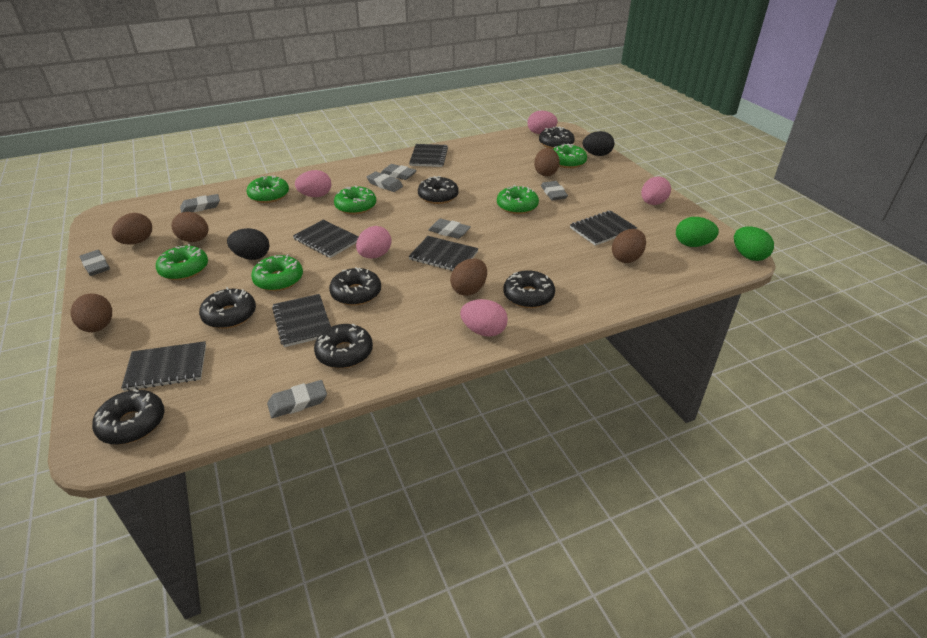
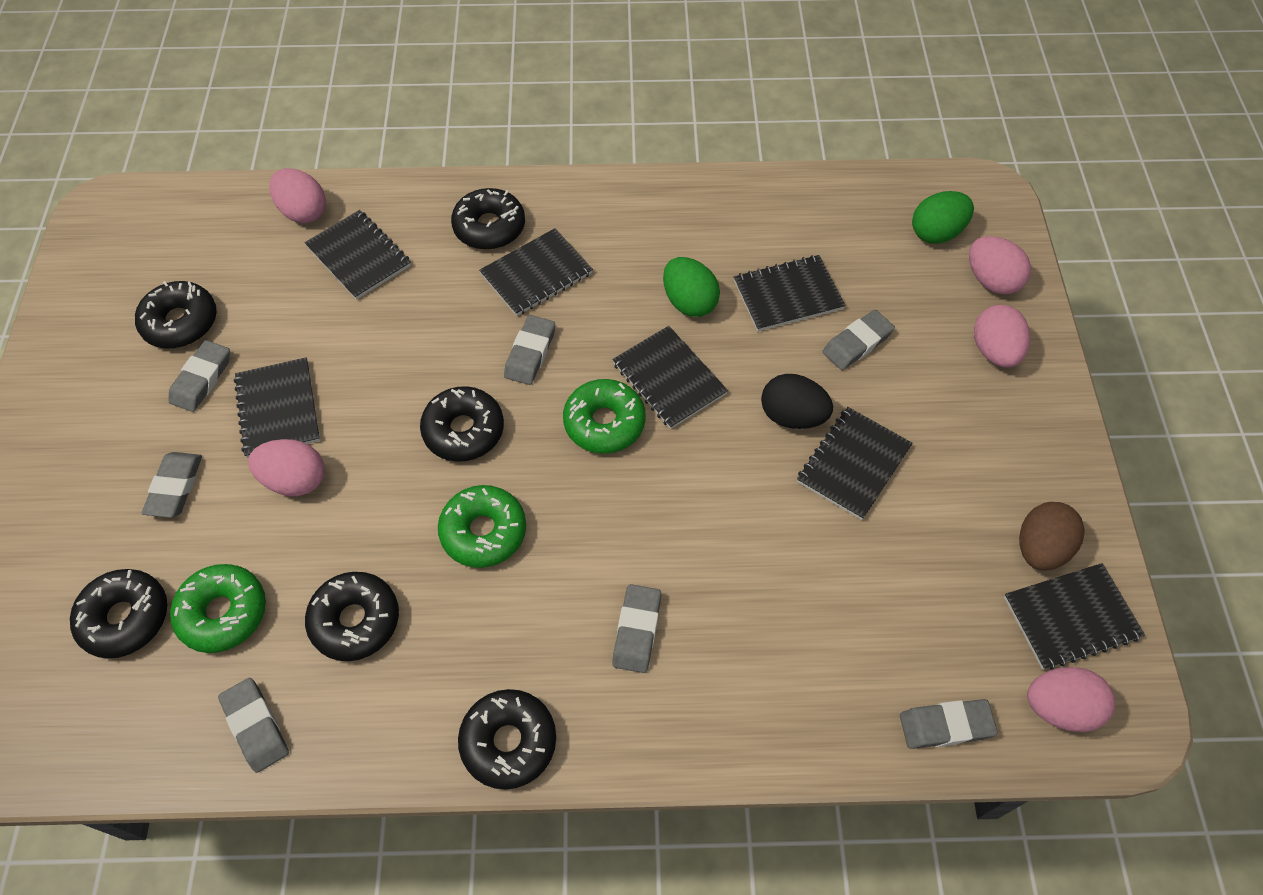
black donut: [92,389,165,445] [199,287,256,329] [314,323,373,368] [329,267,381,305] [418,176,459,204] [503,270,555,308] [539,126,575,149] = 7 -> [70,569,167,659] [135,281,217,349] [305,572,399,661] [420,386,504,462] [451,188,525,250] [458,689,556,790] = 6
black egg: [227,228,269,260] [583,131,614,156] = 2 -> [761,374,833,429] = 1
black notebook: [121,341,206,391] [272,294,331,347] [293,220,359,258] [409,144,448,167] [409,236,478,271] [570,211,637,246] = 6 -> [234,357,320,458] [305,210,411,300] [479,228,593,316] [612,326,728,429] [734,255,846,331] [797,407,913,520] [1004,563,1145,670] = 7
brown egg: [71,293,112,332] [112,213,152,245] [171,212,209,242] [450,258,487,296] [534,148,560,176] [612,229,646,263] = 6 -> [1019,502,1085,571] = 1
green donut: [156,244,208,280] [247,175,289,203] [251,254,303,291] [334,185,376,214] [497,185,539,214] [553,144,587,168] = 6 -> [170,564,266,653] [438,485,526,568] [563,379,646,454] = 3

